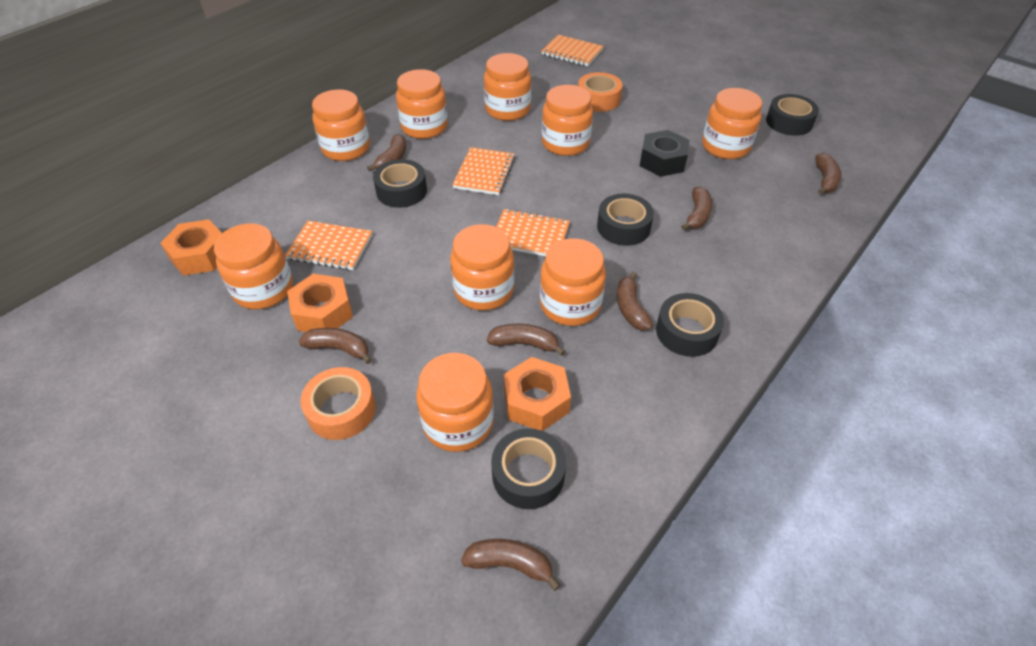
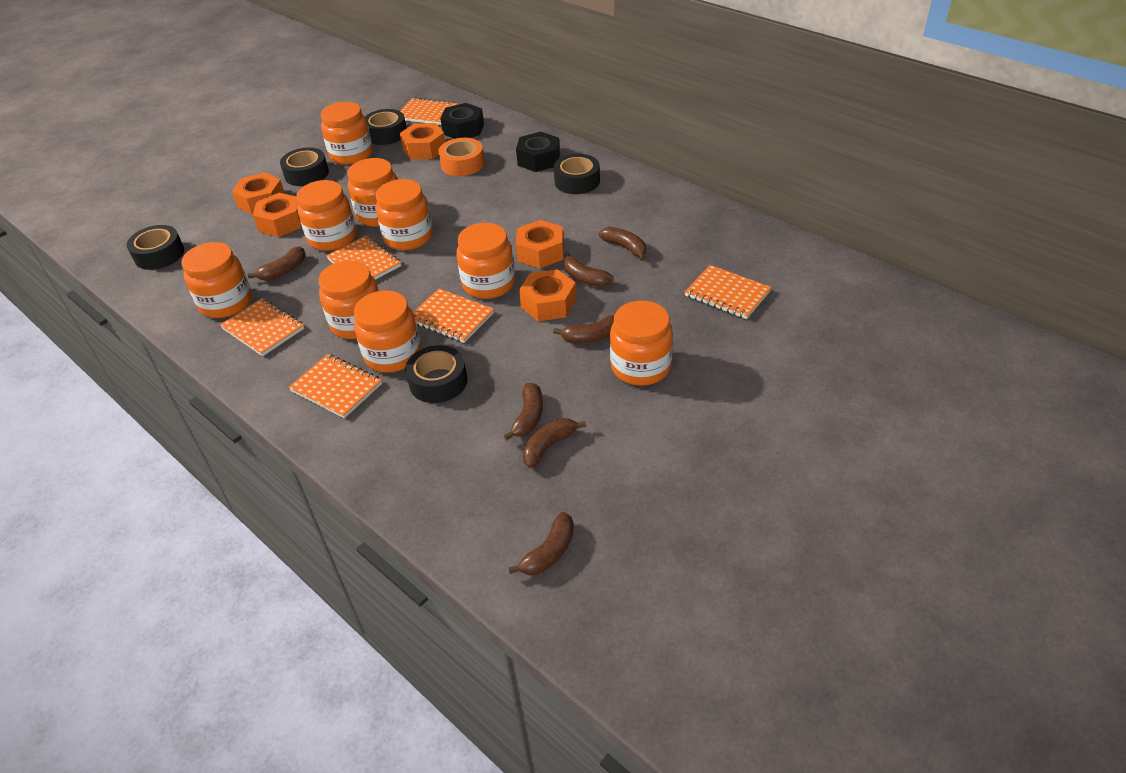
black nut: [640,130,689,177] = 1 -> [440,103,484,139] [516,132,560,172] = 2
orange notebook: [285,221,373,270] [452,147,515,195] [496,209,570,256] [542,35,604,67] = 4 -> [220,298,304,356] [288,354,382,418] [326,235,401,280] [400,97,458,125] [413,289,494,343] [685,265,771,319] = 6
orange nut: [160,219,222,276] [287,274,353,332] [504,357,571,431] = 3 -> [232,172,285,215] [253,193,302,237] [400,123,445,159] [516,220,564,268] [519,269,576,321] = 5
orange tape: [300,367,376,440] [578,72,623,112] = 2 -> [438,138,485,176] = 1

